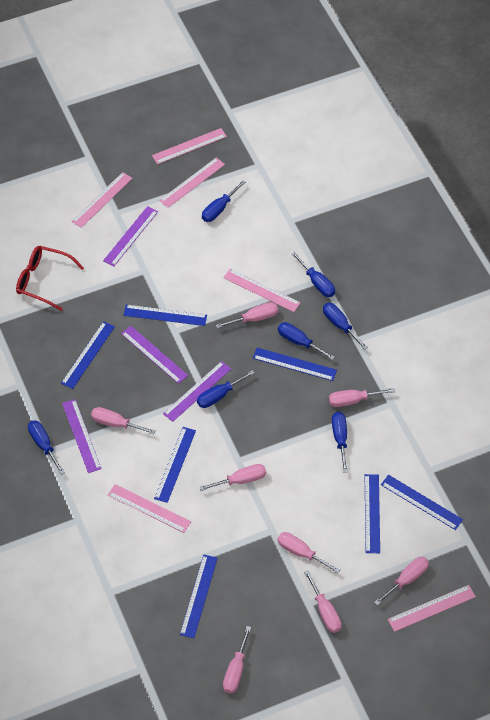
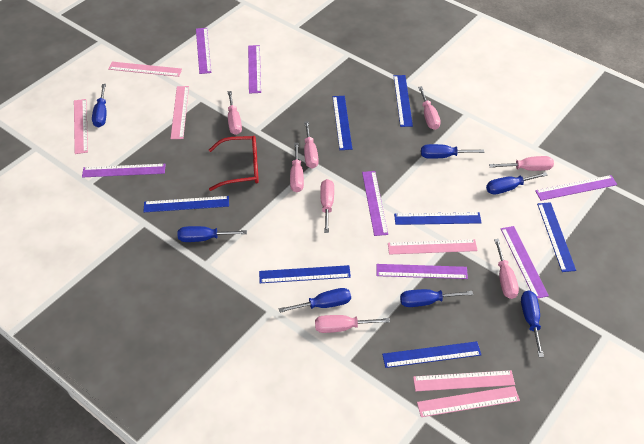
purple ruler: [62,399,102,473] [103,206,158,266] [121,326,188,384] [163,361,231,422] = 4 -> [82,164,166,177] [196,28,211,74] [248,45,261,93] [362,171,388,236] [377,264,468,279] [501,226,549,299] [535,175,618,201] = 7

